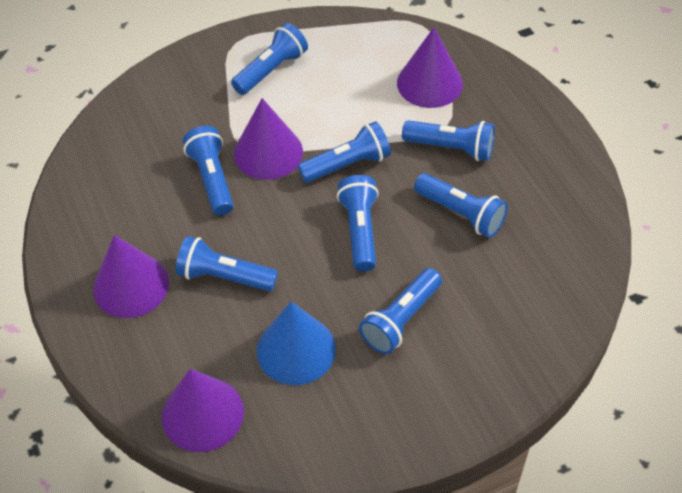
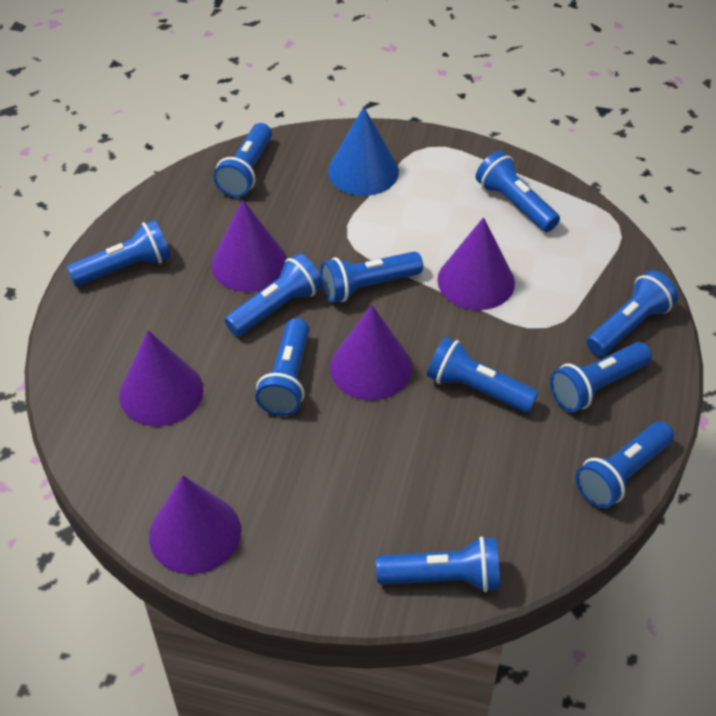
blue flashlight: [176,236,278,291] [183,126,233,215] [231,23,308,95] [298,121,391,183] [337,175,379,271] [359,268,442,354] [402,120,495,161] [414,173,508,238] = 8 -> [67,220,171,286] [213,123,272,197] [225,253,323,336] [255,318,310,416] [320,251,423,303] [376,536,500,592] [427,337,539,413] [476,151,560,232] [550,342,652,412] [575,421,674,509] [587,270,678,356] = 11
purple cone: [93,235,169,318] [162,369,244,452] [234,98,303,180] [397,27,463,108] = 4 -> [119,330,203,426] [149,475,241,574] [211,200,287,292] [330,305,412,400] [437,217,515,310] = 5

